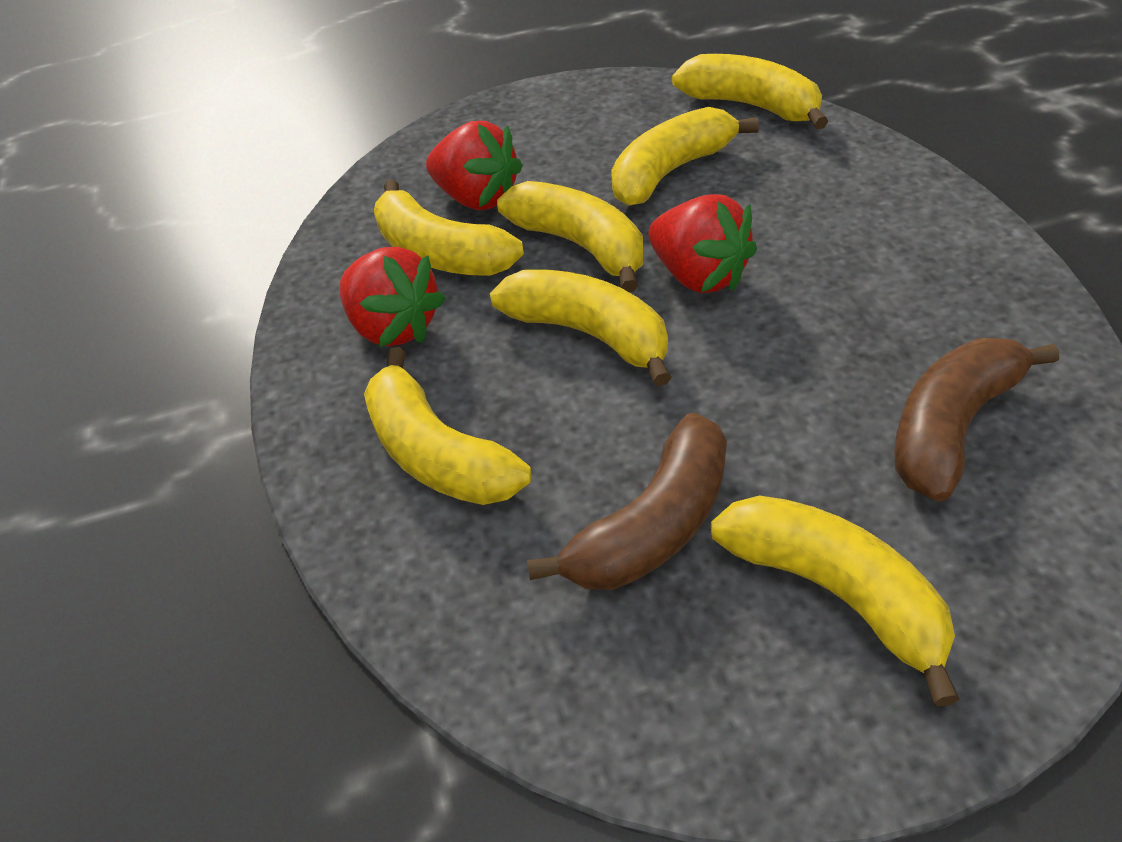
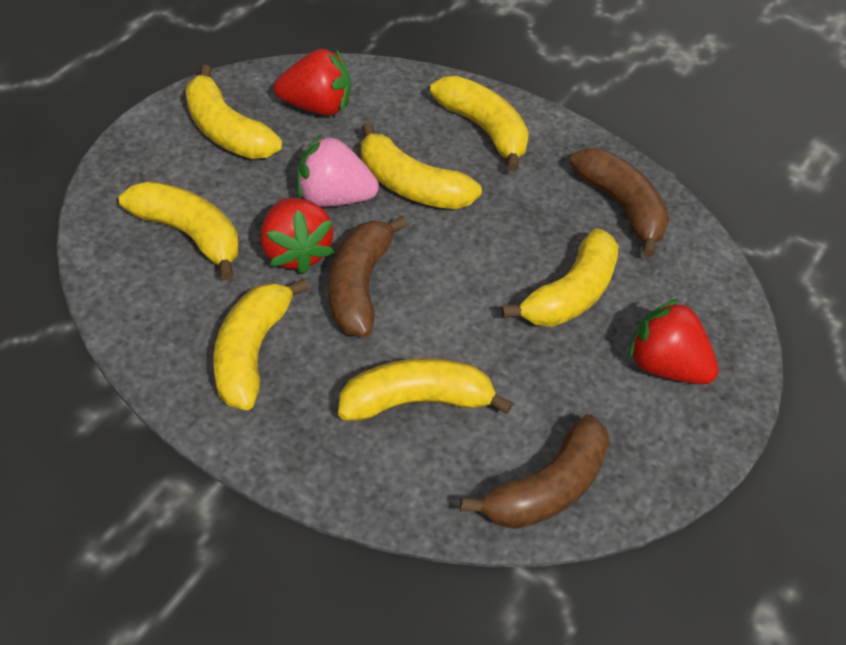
brown banana: [527,412,727,590] [894,338,1059,502] = 2 -> [329,216,408,337] [460,415,610,529] [569,148,669,257] = 3
pink strawberry: none = 0 -> [297,134,379,207] = 1

